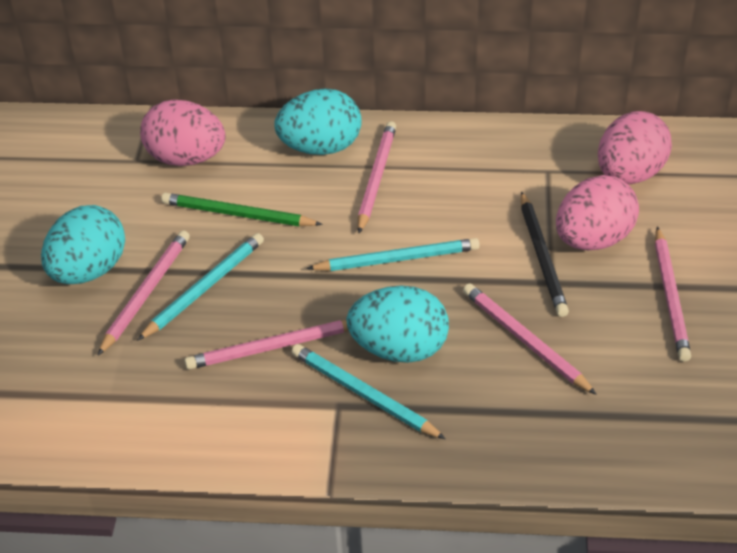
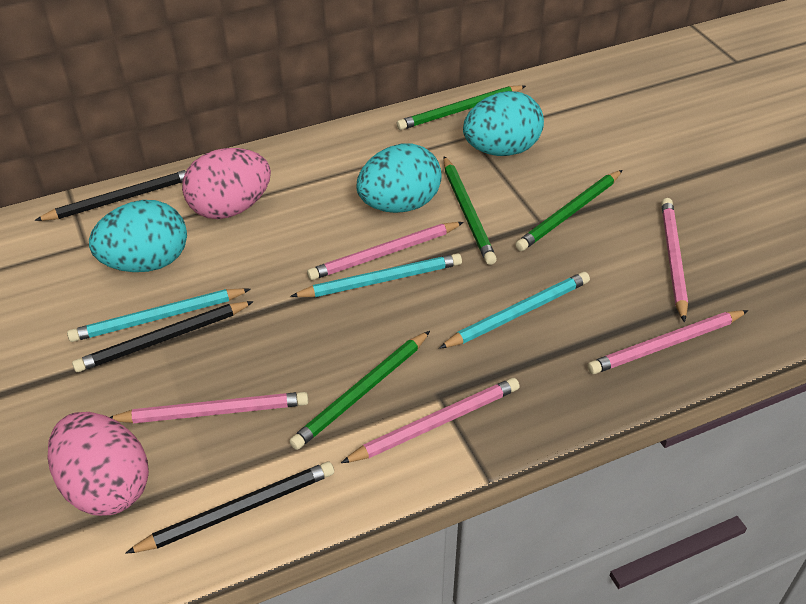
black pencil: [521,191,569,317] = 1 -> [35,170,186,221] [72,301,254,372] [125,462,334,554] = 3
green pencil: [161,193,323,226] = 1 -> [289,331,430,450] [396,85,526,130] [443,156,497,265] [515,170,623,251] = 4
pink egg: [140,100,226,166] [556,175,639,250] [598,111,672,184] = 3 -> [48,412,149,516] [182,148,271,219] = 2

